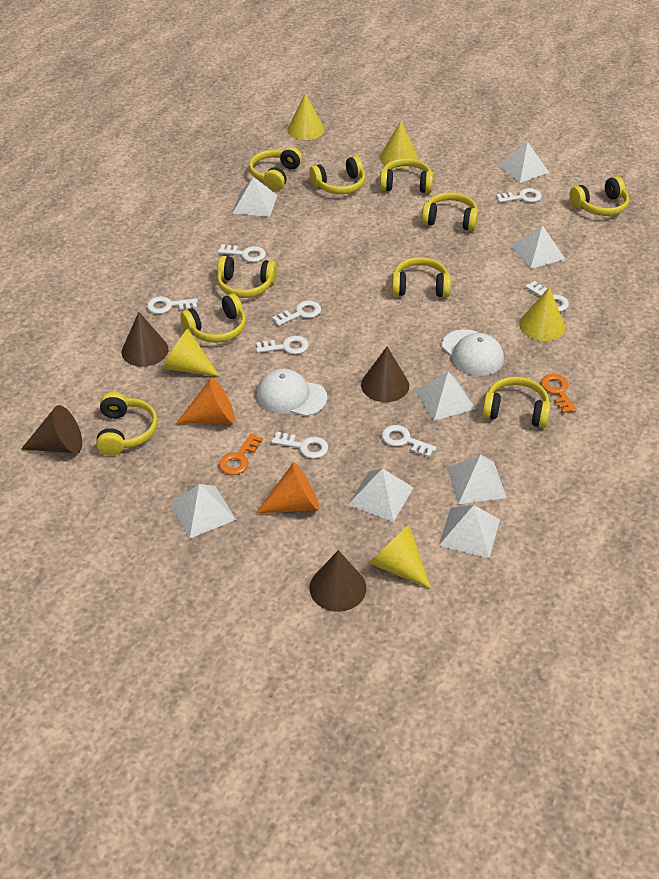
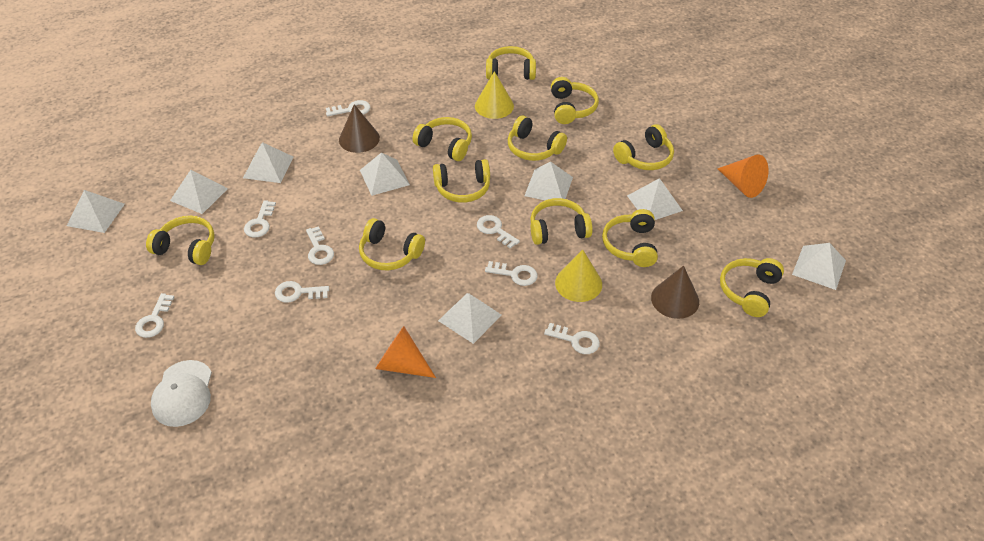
brown cone: [21,405,82,453] [121,312,168,367] [309,550,366,612] [361,347,409,402] = 4 -> [339,104,380,153] [651,266,699,319] = 2
orange key: [219,433,263,475] [541,374,577,414] = 2 -> none = 0
white cap: [257,369,327,416] [442,329,504,376] = 2 -> [151,360,212,427] = 1
yellow cone: [163,329,220,377] [287,93,325,140] [369,525,431,589] [380,121,418,169] [519,287,565,341] = 5 -> [475,71,514,119] [555,249,602,302] = 2
yellow headphones: [96,392,158,456] [180,293,246,343] [217,256,277,298] [249,147,302,190] [309,156,365,194] [380,158,433,193] [392,257,451,297] [422,192,478,231] [482,376,551,428] [570,176,629,216] = 10 -> [146,216,215,265] [359,218,425,270] [413,117,472,161] [433,159,490,203] [486,46,536,80] [508,115,567,161] [530,198,593,245] [551,77,599,124] [602,209,658,267] [613,124,674,170] [720,258,784,317] = 11

